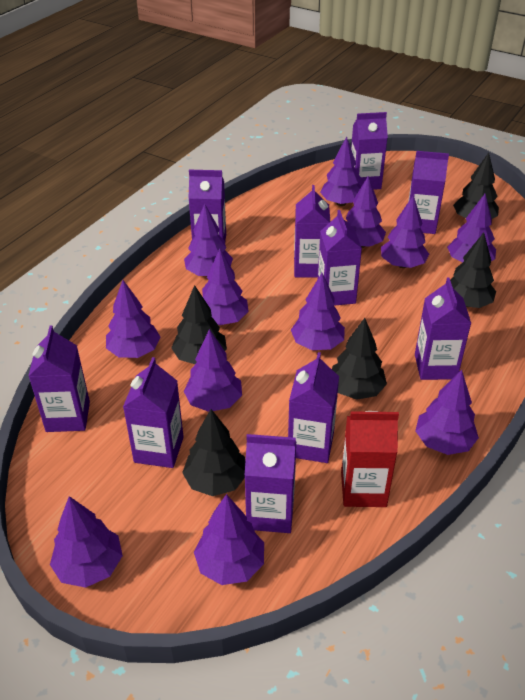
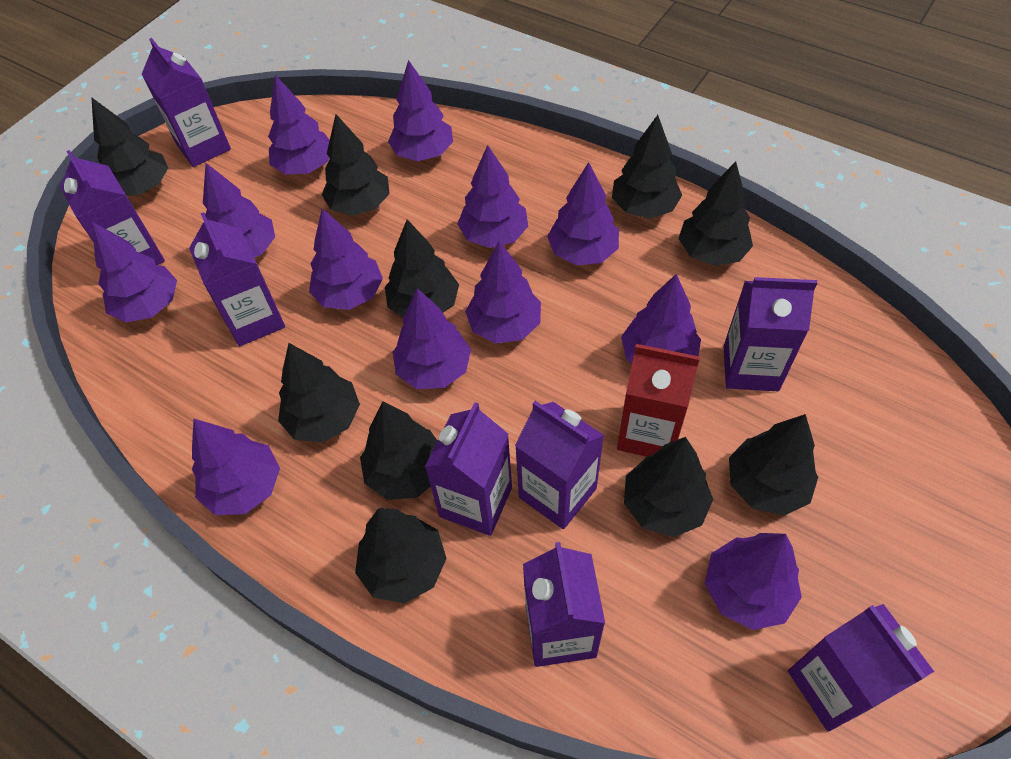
black tree: [171,285,227,364] [182,409,245,496] [332,318,387,400] [450,233,496,308] [453,153,499,219] = 5 -> [91,97,168,196] [278,343,360,443] [322,114,390,216] [355,508,447,603] [360,402,437,500] [385,219,459,318] [612,115,682,218] [624,437,713,537] [678,162,753,266] [729,414,818,516] = 10
purple carton: [28,325,90,432] [123,357,184,468] [189,170,226,241] [245,434,296,533] [288,352,339,463] [294,185,330,278] [318,210,362,306] [351,112,388,190] [408,151,449,234] [415,278,471,380] = 10 -> [60,150,165,265] [142,38,231,167] [189,212,285,346] [425,402,512,536] [515,401,604,529] [523,542,605,667] [724,277,817,391] [788,604,934,732] = 8

